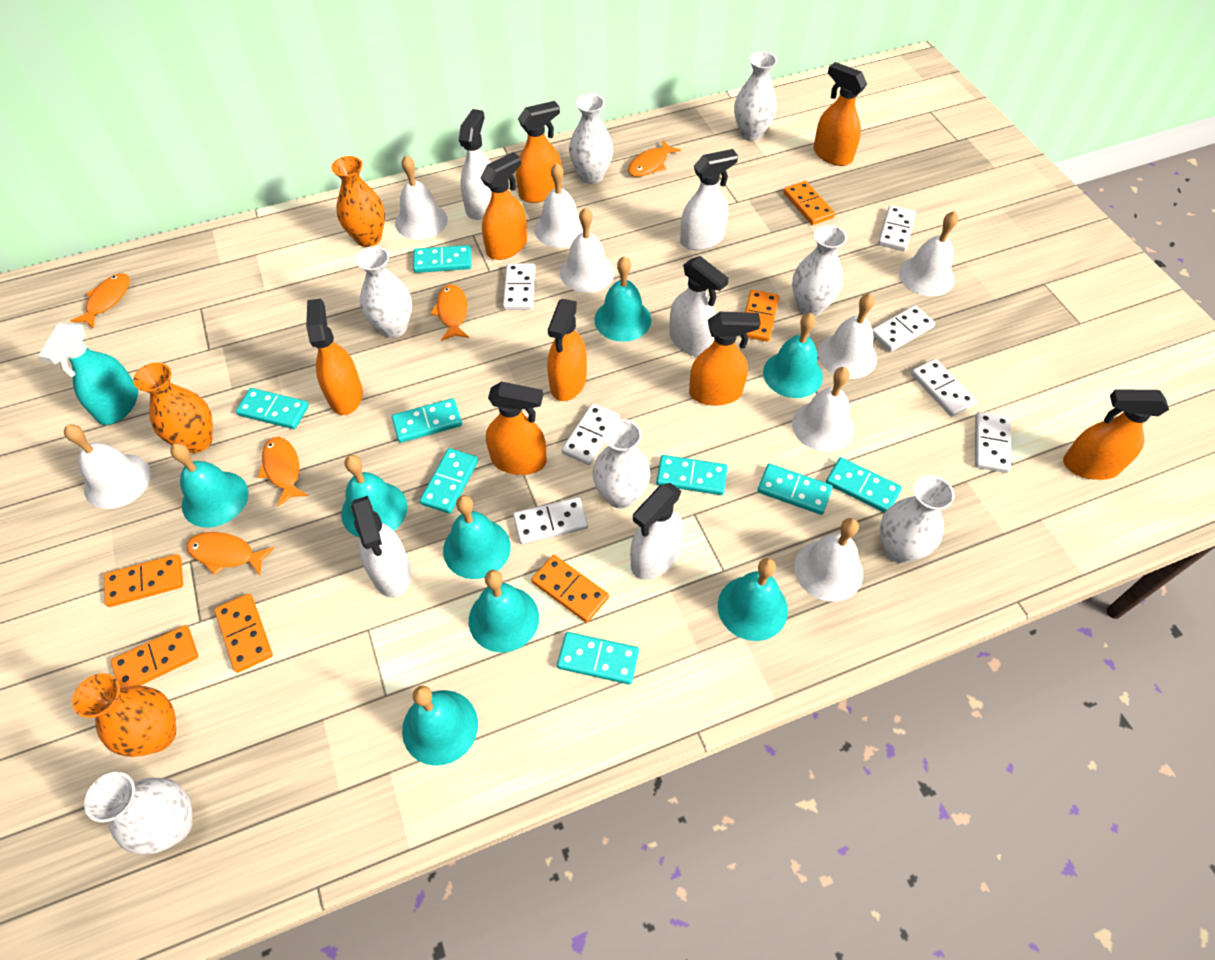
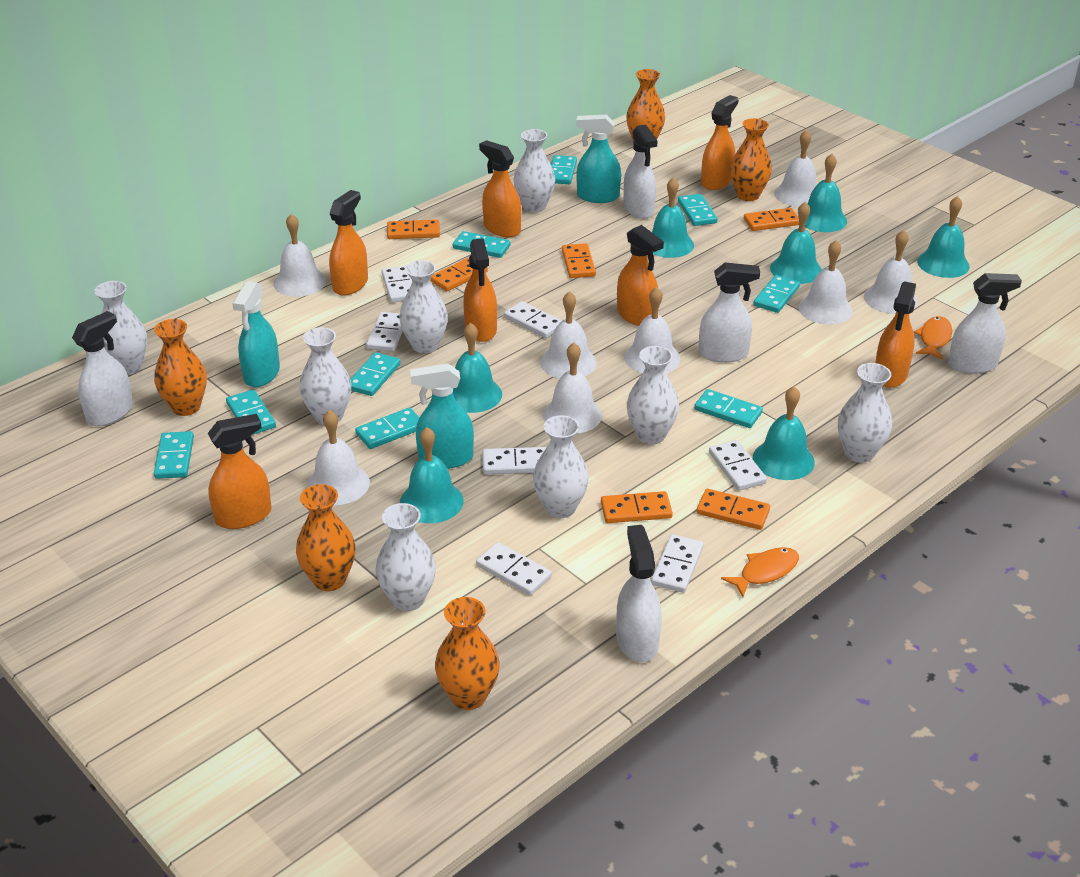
orange fish: [70,273,130,329] [186,532,274,575] [258,437,308,507] [430,284,469,341] [628,140,681,177] = 5 -> [721,547,799,597] [913,316,952,359] = 2
orange spray bottle: [306,299,363,415] [481,152,527,260] [486,381,546,475] [516,101,562,203] [547,299,587,401] [689,312,761,406] [814,62,867,166] [1063,389,1169,480] = 8 -> [208,414,272,529] [329,190,368,296] [463,238,497,342] [479,140,521,237] [617,225,664,326] [701,95,739,190] [875,281,916,388] = 7
orange vase: [72,673,176,757] [133,362,213,453] [331,156,385,247] = 3 -> [154,319,207,416] [296,484,356,591] [435,597,500,710] [626,69,665,142] [730,118,772,201] = 5
turquoise bell: [170,443,249,528] [341,455,407,538] [402,686,478,766] [443,495,511,579] [469,570,539,653] [594,256,651,342] [718,558,788,641] [763,313,823,398] = 8 -> [400,427,464,523] [453,322,502,413] [652,177,694,258] [752,386,815,480] [770,202,822,284] [805,154,847,232] [917,196,970,278] = 7
turquoise domino: [236,388,309,429] [392,398,462,443] [413,245,471,273] [420,448,478,514] [557,632,639,685] [656,455,727,495] [757,464,832,515] [826,457,902,513] = 8 -> [154,431,194,479] [226,389,276,435] [350,352,401,396] [355,407,419,449] [453,231,511,258] [551,155,577,184] [678,194,717,226] [694,389,763,428] [753,275,800,313] = 9
turquoise spray bottle: [38,322,138,425] = 1 -> [232,281,280,387] [410,363,474,469] [576,114,621,203] = 3
white vase: [84,772,193,854] [356,246,412,338] [569,94,613,184] [593,419,650,509] [734,52,777,141] [792,225,847,316] [880,475,955,563] = 7 -> [94,281,147,375] [299,327,351,424] [375,503,436,611] [399,260,448,353] [514,129,555,213] [533,415,589,518] [627,346,679,445] [838,363,892,463] = 8

